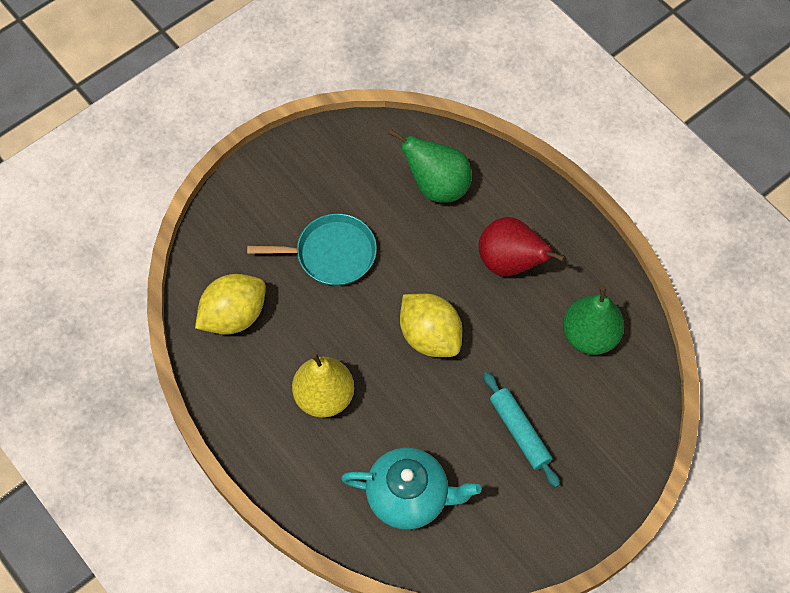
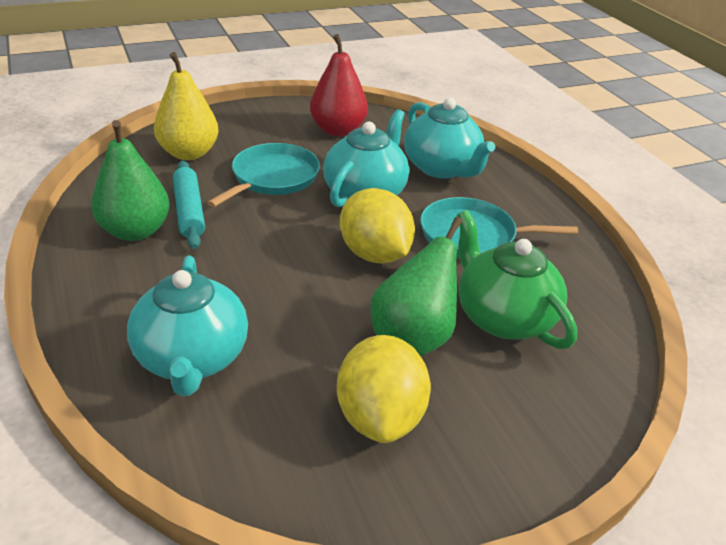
green teapot: none = 0 -> [457,210,577,349] = 1
turquoise pan: [247,213,377,286] = 1 -> [207,143,320,207] [420,197,578,258] = 2
turquoise teapot: [341,448,481,530] = 1 -> [127,256,248,396] [323,109,409,207] [404,98,495,179] = 3

